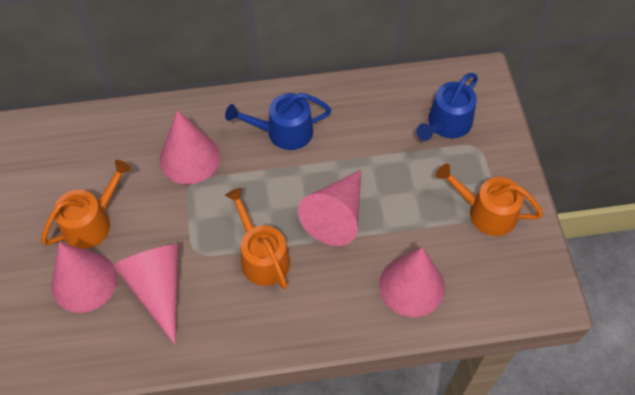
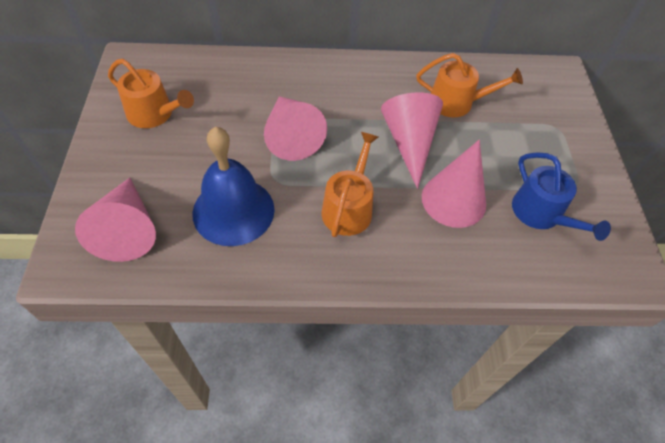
blue bell: none = 0 -> [192,127,275,246] = 1
blue watering can: [225,93,331,150] [416,73,478,141] = 2 -> [512,152,611,241] = 1
pink cone: [51,242,117,313] [113,244,179,345] [160,110,220,184] [298,170,361,246] [379,247,445,317] = 5 -> [75,178,156,262] [264,96,327,161] [381,92,443,189] [422,140,486,228] = 4

